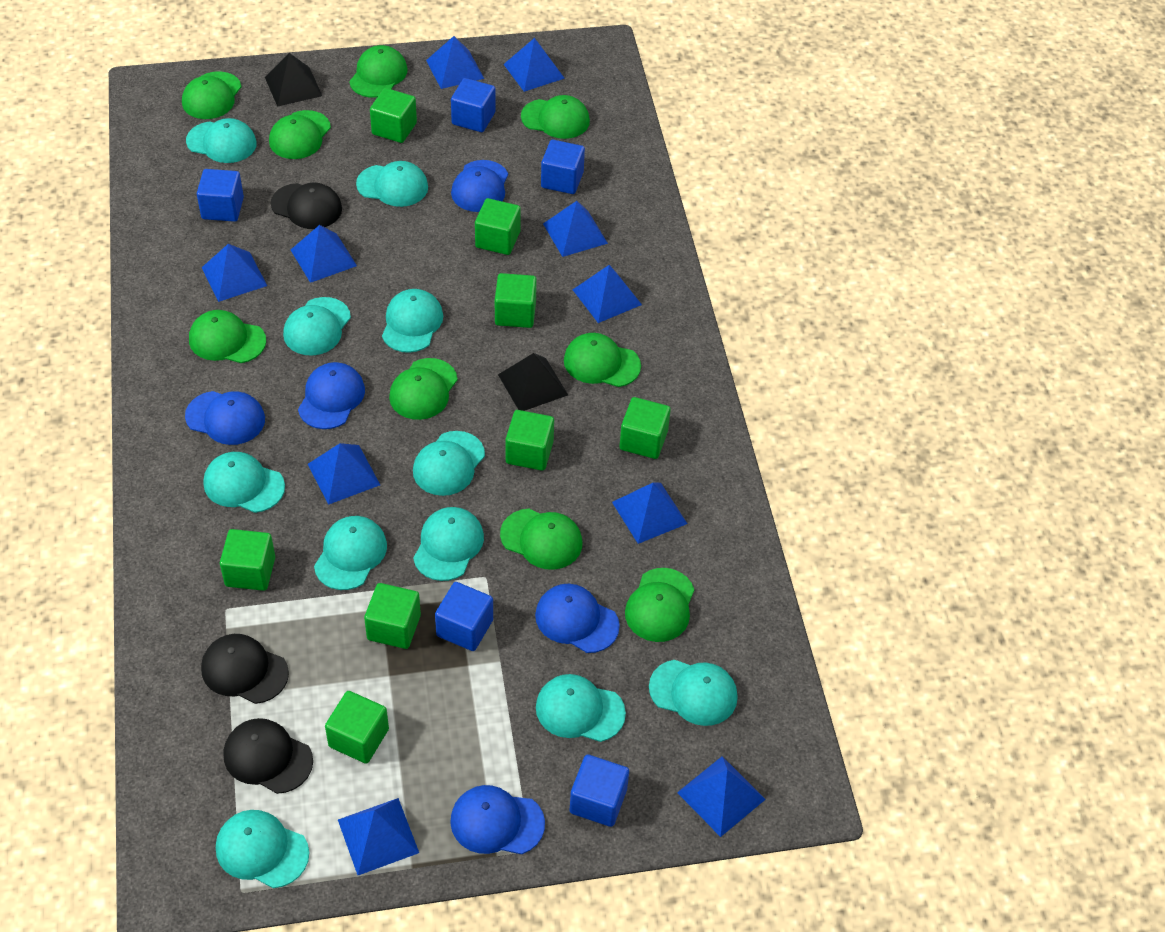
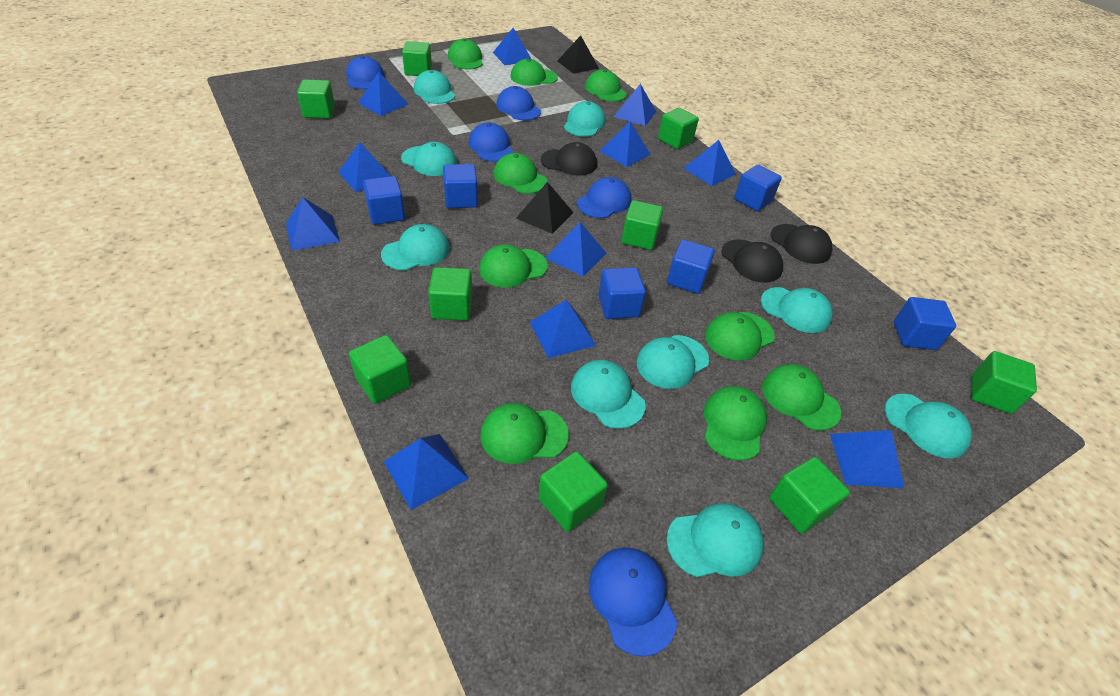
blue cube: [197,169,244,222] [435,582,493,651] [451,78,496,132] [541,140,585,194] [570,754,629,827] = 5 -> [363,176,405,225] [443,164,478,208] [598,267,646,319] [667,240,715,294] [734,165,782,211] [894,297,956,350] = 6
blue pyramid: [202,244,267,302] [291,225,357,283] [308,443,380,505] [338,798,419,875] [426,36,484,89] [504,38,565,92] [543,201,608,257] [572,265,642,323] [612,482,687,544] [677,756,766,837] = 10 -> [286,197,340,251] [338,142,390,192] [358,72,409,116] [384,434,469,510] [493,28,531,65] [530,300,596,358] [545,222,606,277] [600,121,651,167] [614,84,656,126] [683,140,736,186] [830,430,904,488] = 11
green cube: [220,529,275,591] [325,691,389,764] [364,583,421,649] [370,88,417,143] [475,198,521,255] [495,273,537,328] [506,410,554,471] [620,397,671,459] = 8 -> [297,80,335,119] [349,335,411,404] [402,41,432,76] [428,267,473,320] [538,451,608,532] [621,200,663,250] [658,108,699,149] [769,457,850,533] [972,351,1037,414] = 9
turquoise cap: [186,118,257,163] [204,452,285,513] [216,810,309,888] [283,297,351,356] [314,516,387,590] [356,161,428,207] [382,289,443,353] [413,431,485,496] [413,507,484,581] [536,674,626,742] [649,660,738,726] = 11 -> [381,224,450,271] [401,142,457,176] [414,70,455,104] [564,101,606,137] [571,360,646,429] [637,335,709,389] [667,503,764,577] [761,287,833,333] [885,394,972,459] = 9

